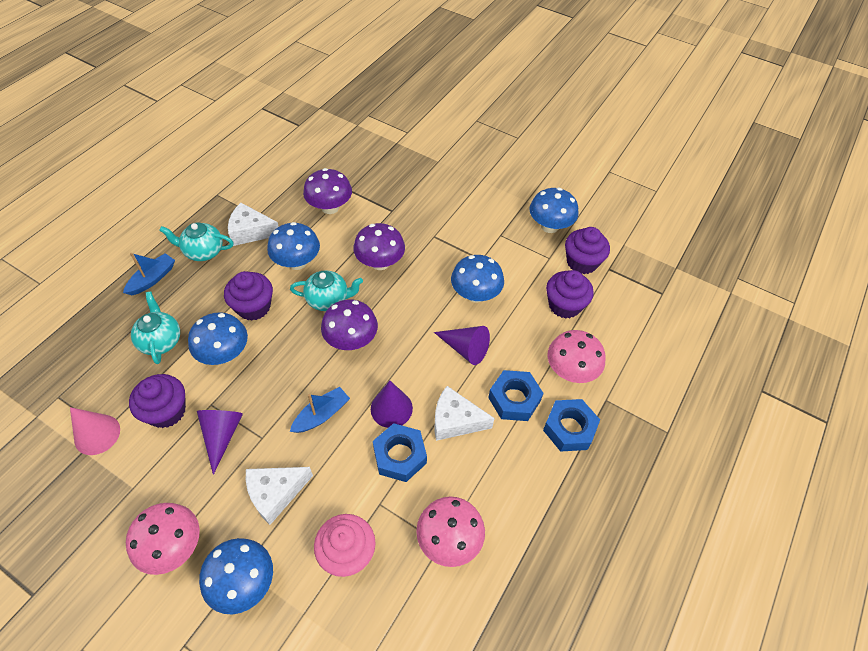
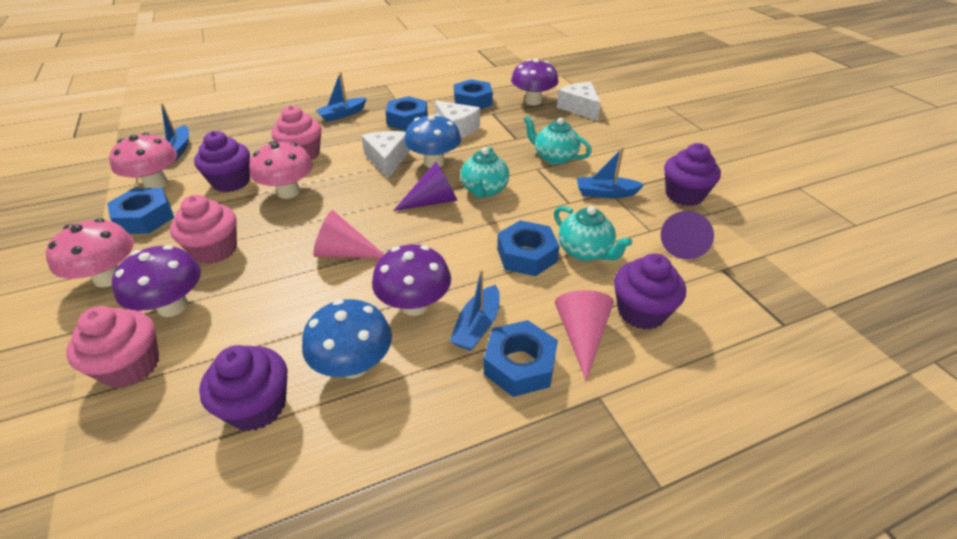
blue boat: [123,253,175,295] [290,387,350,433] = 2 -> [161,103,189,161] [315,72,367,122] [450,270,500,351] [577,147,645,198] = 4
blue mushroom: [188,312,248,365] [199,538,273,614] [267,222,320,270] [451,255,504,303] [530,188,579,233] = 5 -> [302,299,392,378] [404,114,461,168] = 2
blue nut: [373,423,427,482] [488,370,544,421] [543,399,600,452] = 3 -> [107,188,174,234] [385,96,428,131] [454,79,493,109] [484,320,558,397] [497,220,560,276] = 5
pink cone: [70,407,120,455] = 1 -> [313,210,384,258] [555,290,614,381] = 2
pink cupcake: [314,514,376,577] = 1 -> [66,306,159,388] [170,195,237,264] [271,105,322,160] = 3
purple cone: [197,410,243,475] [371,381,413,428] [434,326,490,365] = 3 -> [393,162,457,211] [661,211,714,260] = 2

